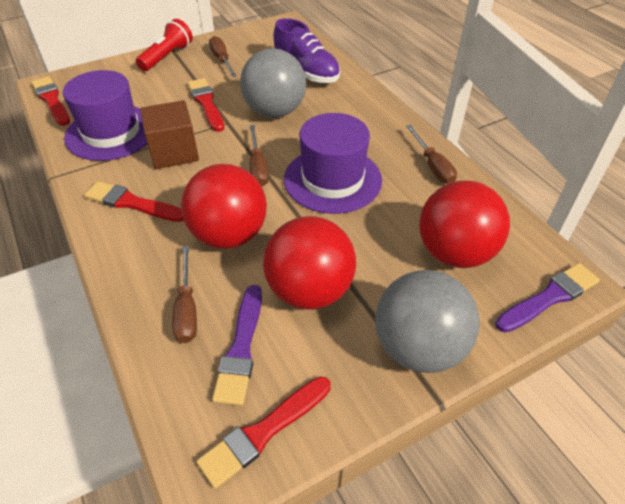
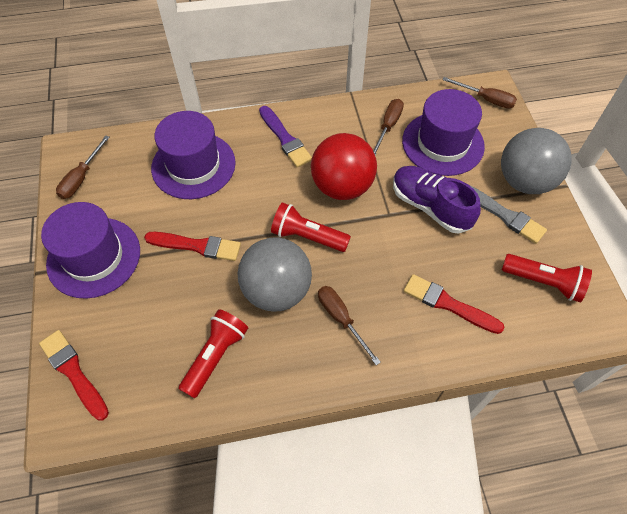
brown cube: [140,100,199,169] = 1 -> none = 0
grey brush: none = 0 -> [469,185,547,244] = 1
purple brush: [212,285,262,406] [495,263,600,333] = 2 -> [259,106,312,167] = 1
purple hat: [63,70,147,161] [284,113,382,214] = 2 -> [41,202,140,299] [151,111,236,199] [402,89,485,176] = 3
red ball: [181,164,267,249] [263,216,356,310] [419,181,510,268] = 3 -> [311,133,377,200] = 1
red brush: [31,76,70,126] [84,181,184,222] [188,78,224,132] [197,376,331,489] = 4 -> [39,330,109,421] [144,232,241,261] [404,274,505,334] = 3
red flashlight: [136,19,193,71] = 1 -> [179,309,248,398] [271,202,351,252] [502,254,592,302] = 3

